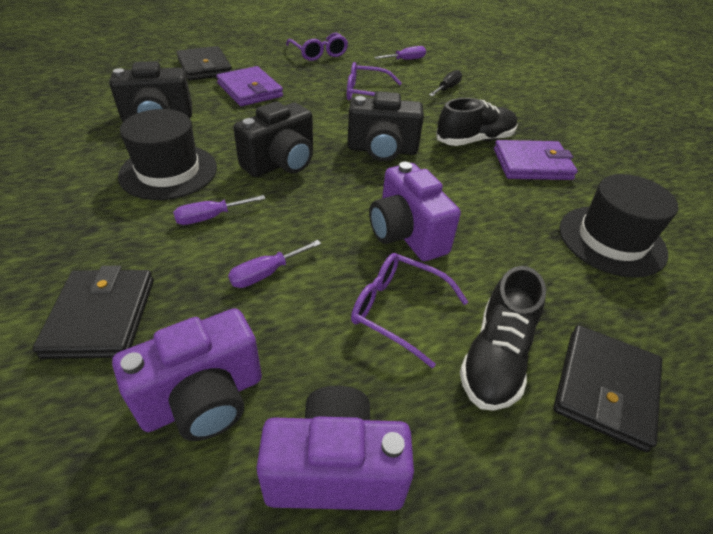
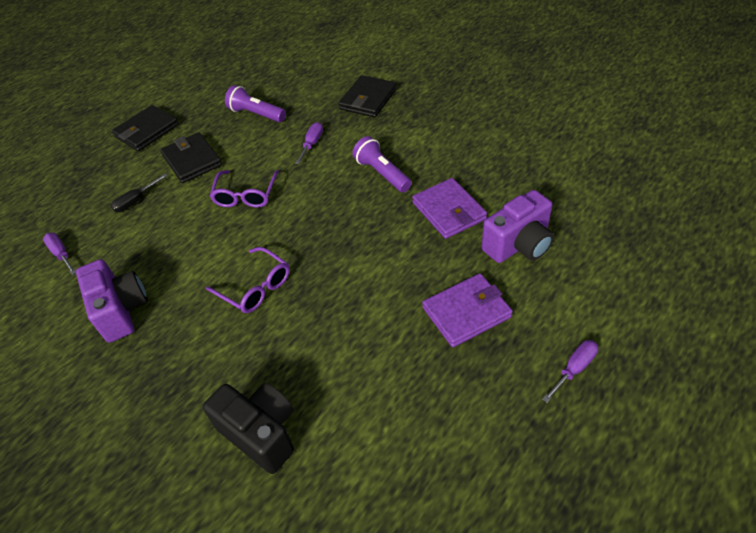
black camera: [109,61,192,122] [233,101,313,177] [347,91,424,161] = 3 -> [203,383,294,474] = 1
black hat: [118,109,217,200] [559,174,678,278] = 2 -> none = 0
black shoe: [436,98,518,146] [460,266,546,411] = 2 -> none = 0
purple camera: [112,308,262,441] [256,386,414,511] [369,162,461,261] = 3 -> [76,259,148,343] [482,190,554,263] = 2
purple flashlight: none = 0 -> [225,85,286,122] [352,136,412,192] = 2
purple glasses: [286,32,348,61] [347,62,402,100] [351,253,468,368] = 3 -> [206,247,290,313] [210,170,279,208] = 2

